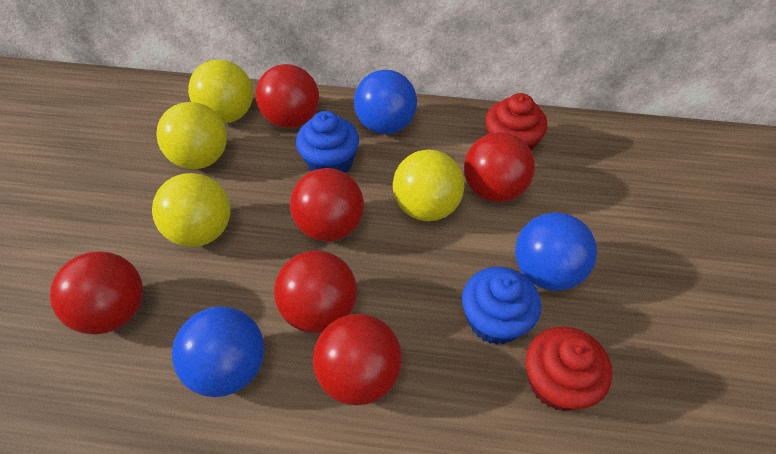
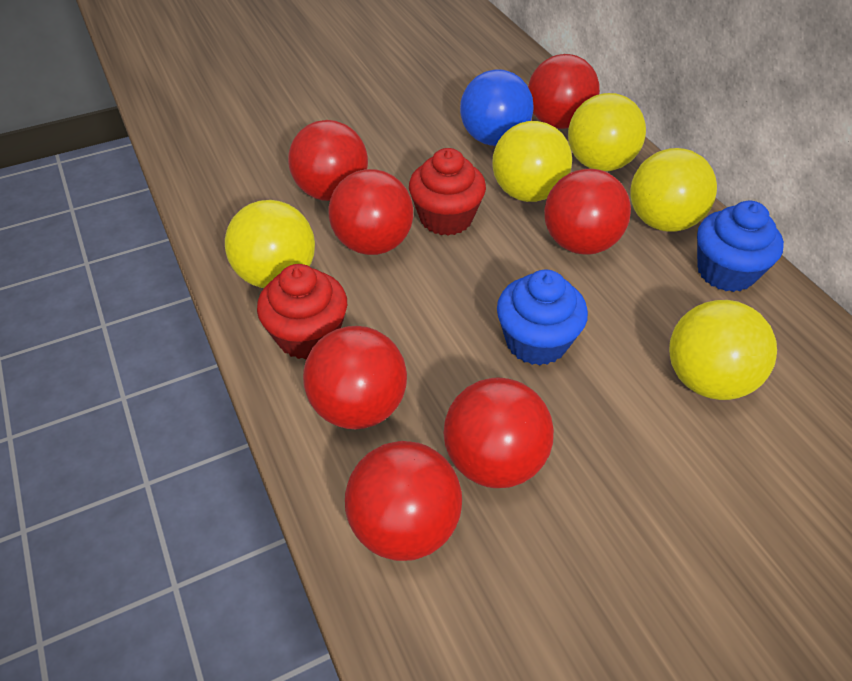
blue ball: [172,306,264,397] [354,70,417,134] [515,212,597,291] = 3 -> [460,70,533,146] = 1
red ball: [50,251,143,334] [256,64,319,128] [274,250,357,333] [290,168,364,242] [313,314,402,405] [464,132,535,202] = 6 -> [288,120,368,201] [303,326,407,429] [328,169,413,255] [345,441,462,561] [443,378,554,488] [528,54,600,129] [544,169,631,255] = 7
yellow ball: [152,173,231,247] [157,102,227,169] [188,60,253,123] [393,149,464,221] = 4 -> [225,200,315,288] [492,121,572,202] [568,93,646,171] [630,148,717,232] [669,300,777,400] = 5

